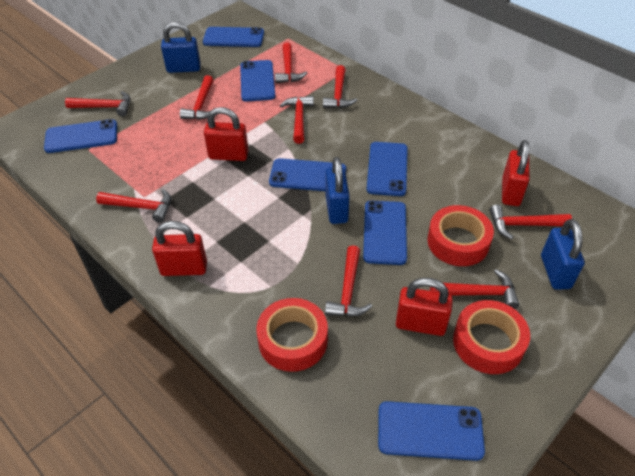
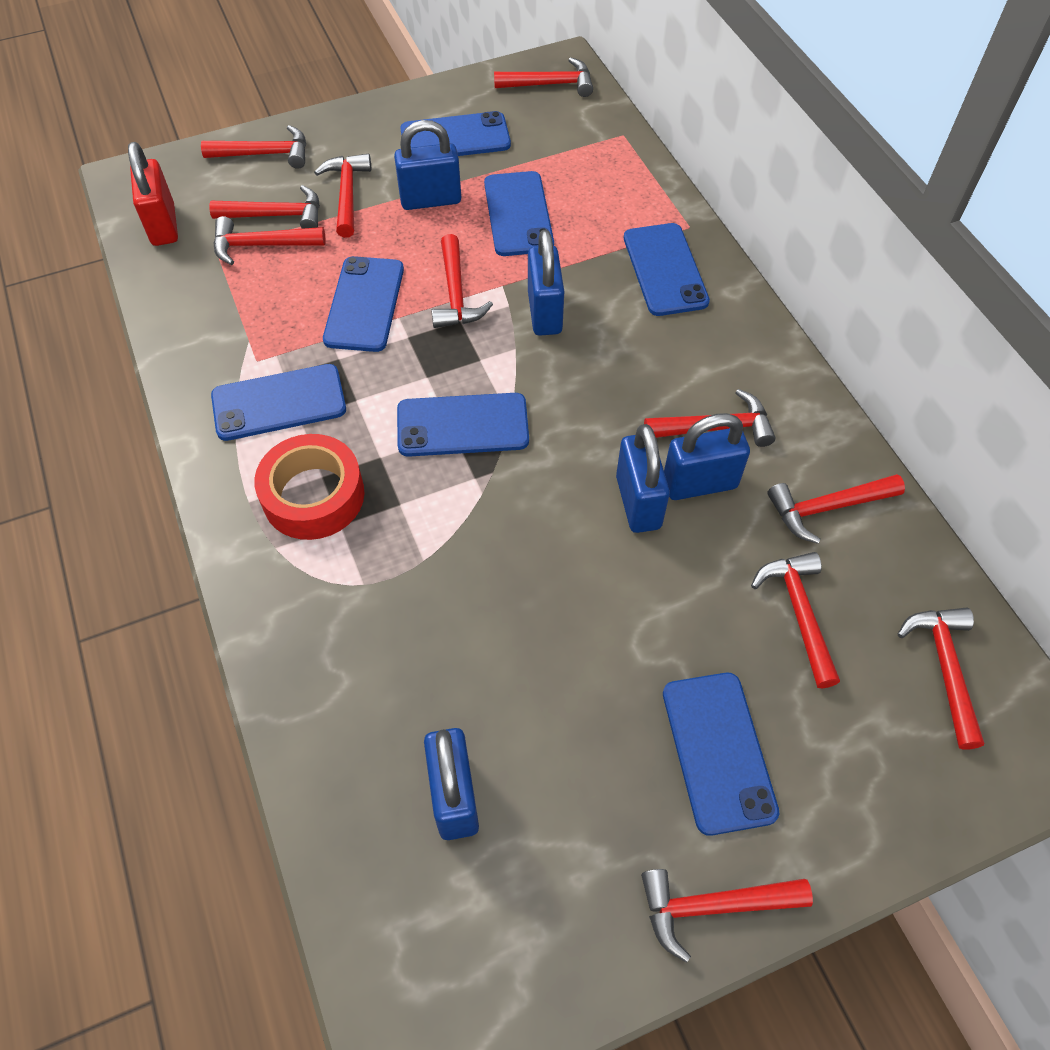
blue padlock: [161,22,201,73] [326,157,350,224] [541,219,585,290] = 3 -> [394,120,461,210] [424,728,479,840] [528,230,564,336] [616,424,670,533] [664,413,750,500] = 5
red hammer: [65,91,130,116] [96,189,171,223] [180,75,213,120] [275,43,307,83] [280,96,314,144] [323,65,357,108] [325,246,372,317] [430,269,519,309] [489,205,572,239] = 9 -> [201,125,306,169] [209,185,320,229] [214,216,326,265] [314,154,371,238] [431,234,493,328] [494,57,593,97] [641,869,813,963] [644,389,776,447] [751,552,840,688] [767,474,905,544] [898,608,984,750] = 11
red padlock: [152,221,207,276] [204,107,249,161] [396,278,453,336] [502,140,530,206] = 4 -> [128,142,178,246] = 1
red tape: [257,298,328,372] [427,205,494,266] [453,300,530,374] = 3 -> [254,434,364,540] = 1

